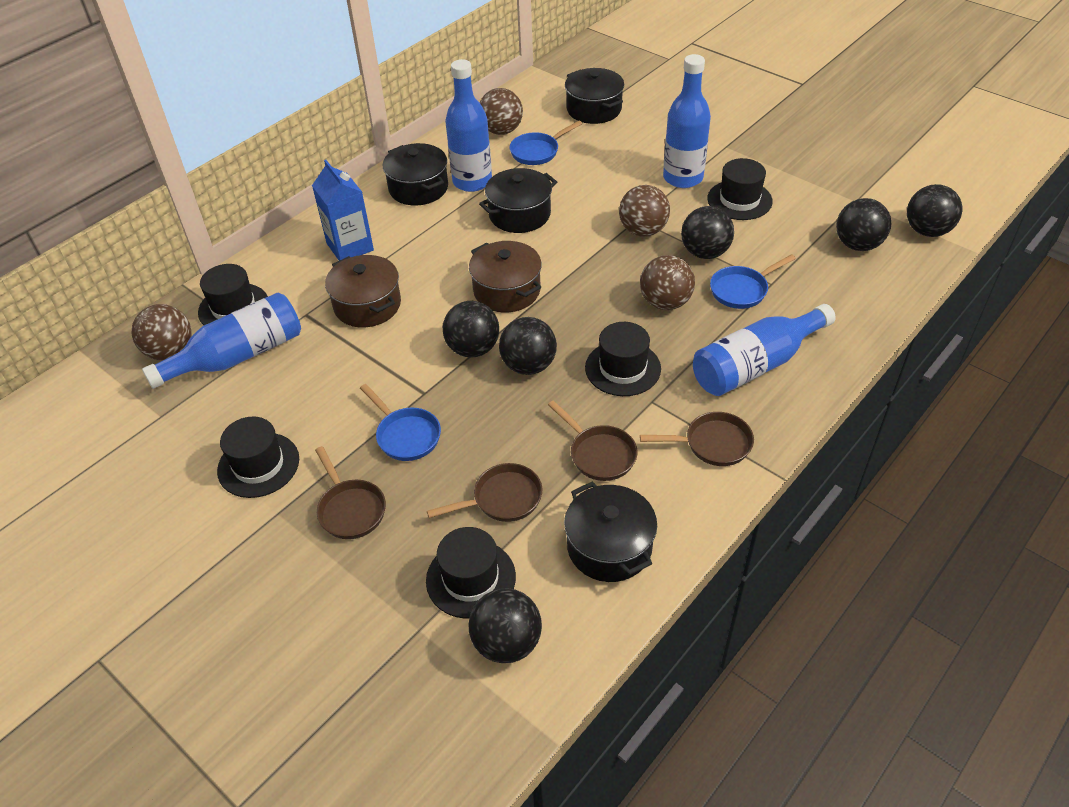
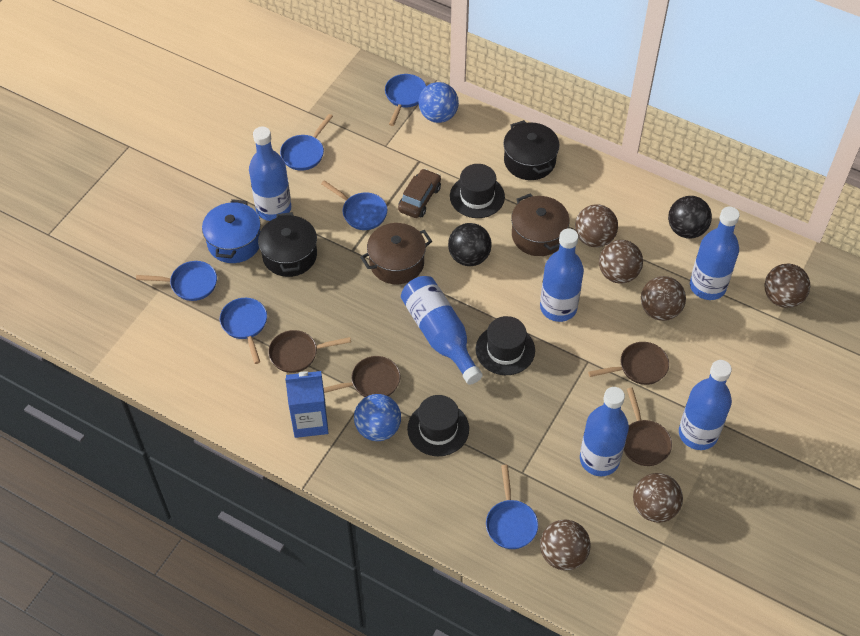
black ball: [443,301,499,358] [469,588,542,663] [499,317,557,375] [681,206,734,259] [836,198,891,251] [907,184,962,237] = 6 -> [448,223,492,266] [668,196,712,239] = 2
black hat: [198,264,268,325] [217,416,299,498] [426,527,516,619] [585,322,661,396] [707,158,773,220] = 5 -> [407,395,469,456] [450,164,505,218] [476,316,535,375] = 3
black pot: [383,143,448,205] [479,168,557,233] [564,481,657,582] [565,68,624,124] = 4 -> [258,212,317,277] [504,120,559,180] = 2
blue ball: none = 0 -> [354,394,401,441] [418,82,459,123] = 2
blue bottle: [142,293,301,389] [445,59,492,192] [663,54,711,188] [693,304,836,396] = 4 -> [249,126,291,221] [401,276,483,385] [540,228,584,322] [580,387,629,476] [679,360,732,450] [690,207,740,300] = 6
blue pan: [360,384,441,461] [510,121,582,165] [710,254,796,309] = 3 -> [136,261,217,301] [220,298,267,364] [280,114,333,171] [321,180,387,230] [385,74,426,126] [486,465,538,549] = 6
blue pot: none = 0 -> [202,199,261,263] = 1
brown ball: [131,304,192,360] [480,88,523,135] [619,185,670,237] [640,255,695,310] = 4 -> [540,519,591,571] [575,204,618,247] [599,240,643,283] [633,473,683,523] [641,276,686,321] [764,264,810,308] = 6
brown car: none = 0 -> [398,169,441,218] = 1

